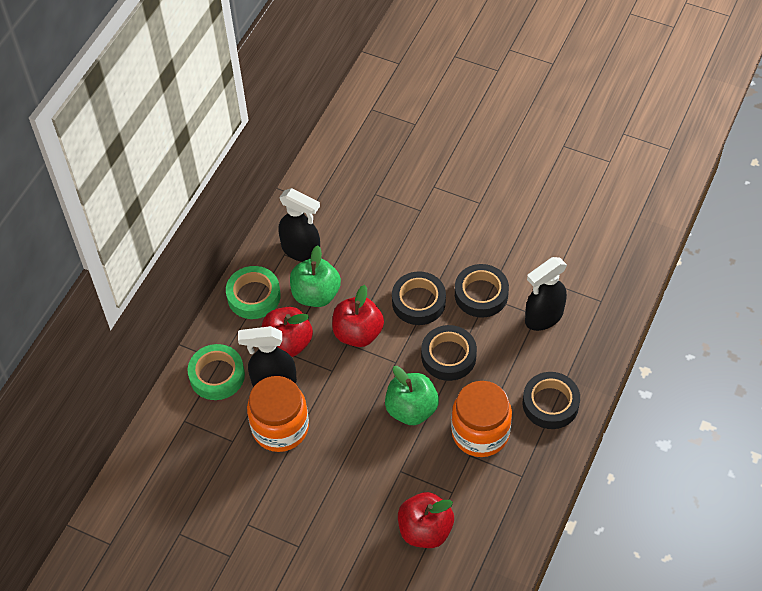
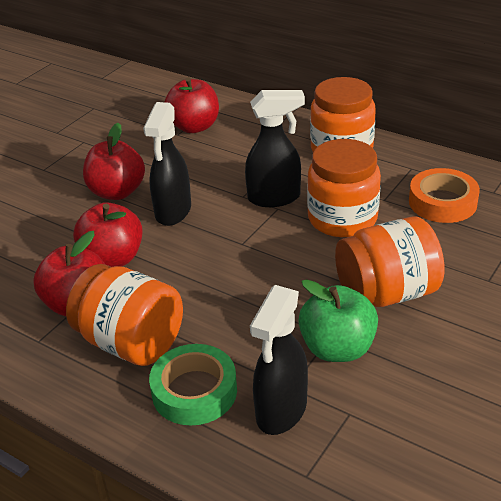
black tape: [392,271,446,325] [421,325,477,381] [455,264,509,318] [523,372,580,429] = 4 -> none = 0
green apple: [290,245,341,307] [385,366,439,425] = 2 -> [298,279,378,362] = 1
green tape: [188,344,245,400] [226,266,281,319] = 2 -> [149,344,237,425] = 1
orange jar: [247,376,309,452] [451,381,512,457] = 2 -> [66,264,183,366] [307,139,381,237] [310,77,376,152] [335,217,445,307] = 4
orange tape: none = 0 -> [409,168,480,223] = 1
red apple: [262,307,313,357] [332,285,384,347] [398,492,454,548] = 3 -> [33,231,105,316] [73,202,143,267] [83,123,145,200] [165,77,219,133] = 4

